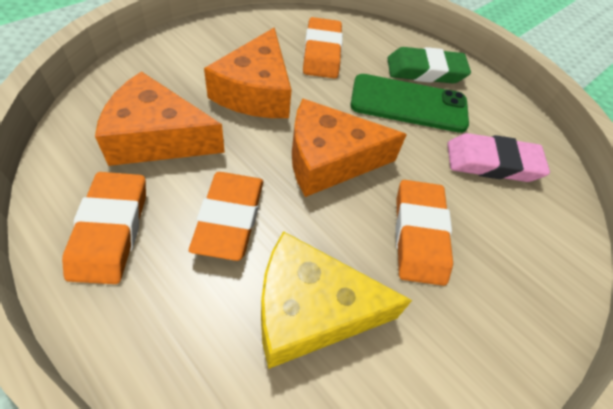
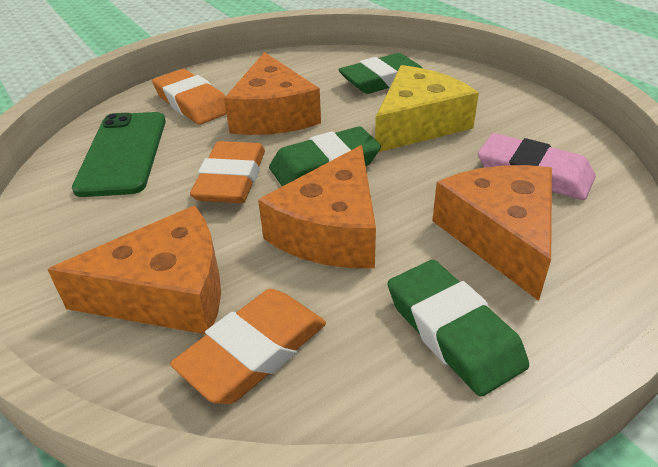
green eraser: [387,47,471,84] = 1 -> [269,126,381,186] [338,53,422,94] [388,260,529,397] = 3
orange cheese: [95,71,225,166] [204,28,292,118] [292,99,407,197] = 3 -> [47,205,221,335] [224,52,321,135] [258,145,376,268] [432,165,552,301] = 4
orange eraser: [62,172,146,284] [189,172,263,261] [303,17,343,78] [396,180,453,286] = 4 -> [152,69,226,125] [170,289,326,404] [190,141,265,203] = 3

